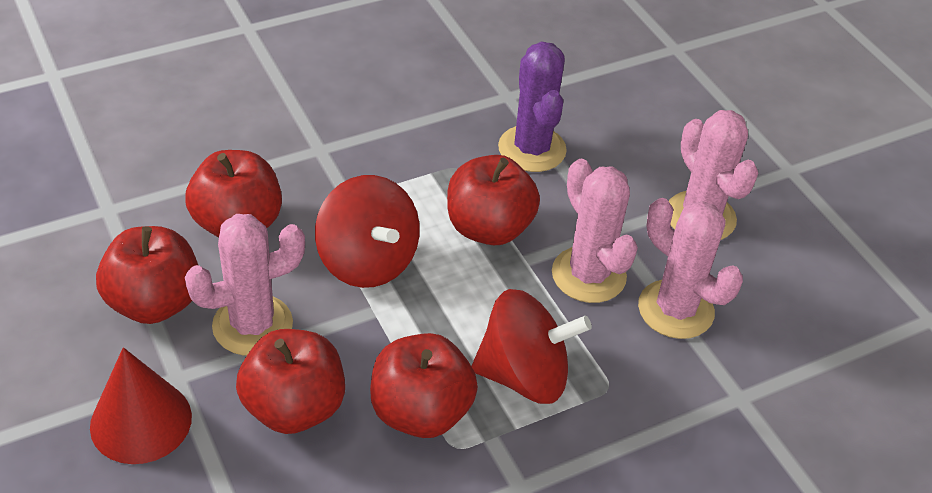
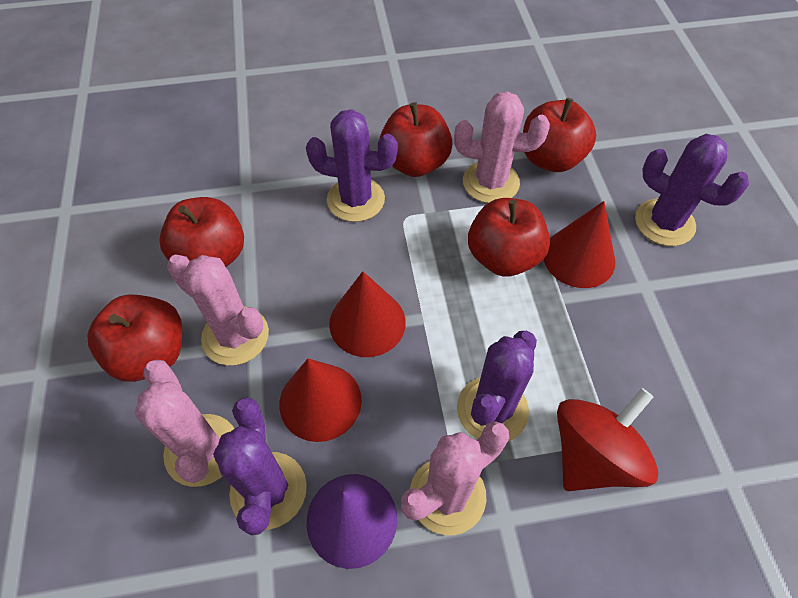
purple cactus: [498,41,567,172] = 1 -> [213,397,307,535] [306,109,398,222] [457,331,537,441] [635,134,749,246] = 4
purple cone: none = 0 -> [307,474,397,569] = 1
red cone: [90,347,192,464] = 1 -> [279,358,362,442] [329,271,406,357] [544,201,615,288] = 3
red spinning top: [315,175,420,288] [471,289,592,404] = 2 -> [557,388,658,491] = 1

